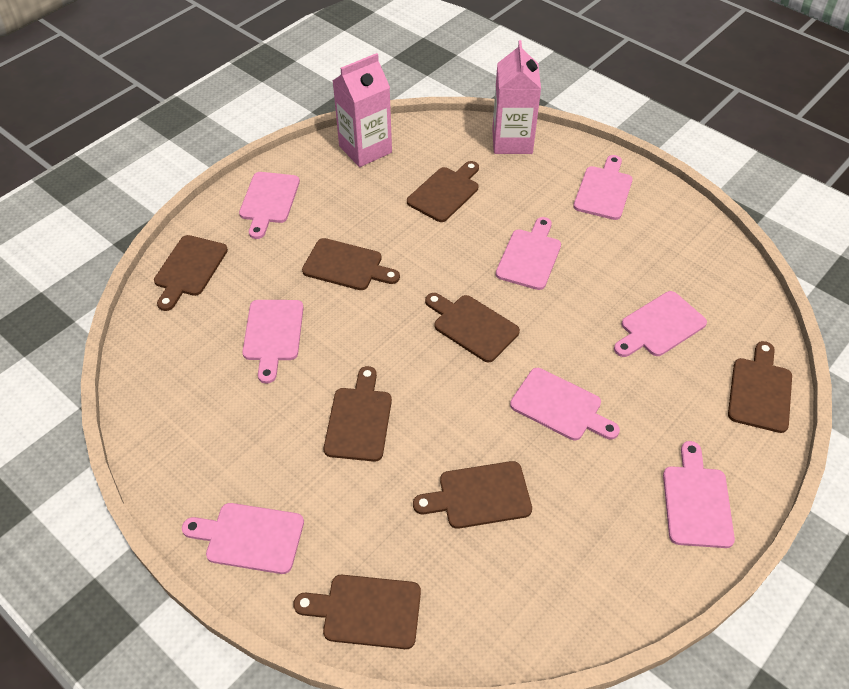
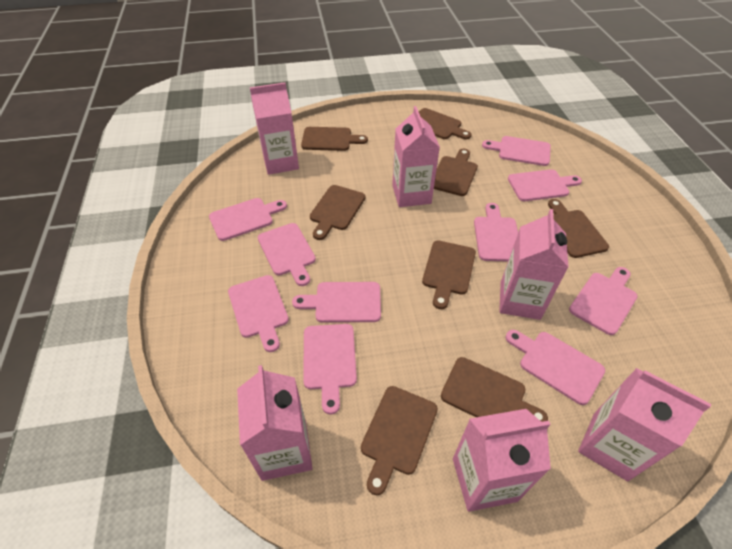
pink carton: [333,53,392,167] [492,40,541,154] = 2 -> [237,365,312,481] [250,82,299,175] [392,106,440,207] [453,409,551,512] [499,209,569,320] [578,368,711,481] = 6
pink cutting board: [182,503,304,574] [239,172,300,239] [242,300,303,384] [496,217,561,290] [510,368,620,440] [573,155,633,220] [614,291,707,357] [663,441,735,548] = 8 -> [209,198,287,241] [228,275,289,352] [258,223,316,286] [292,282,381,323] [303,324,357,414] [474,203,518,261] [482,136,551,166] [505,330,605,405] [508,169,582,201] [569,267,638,335] = 10

